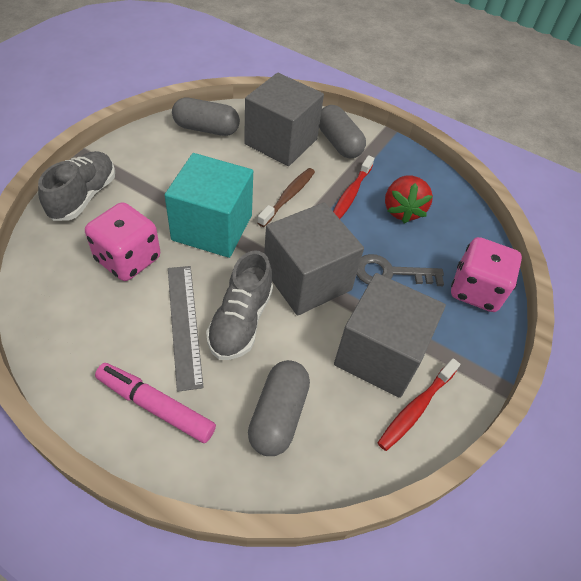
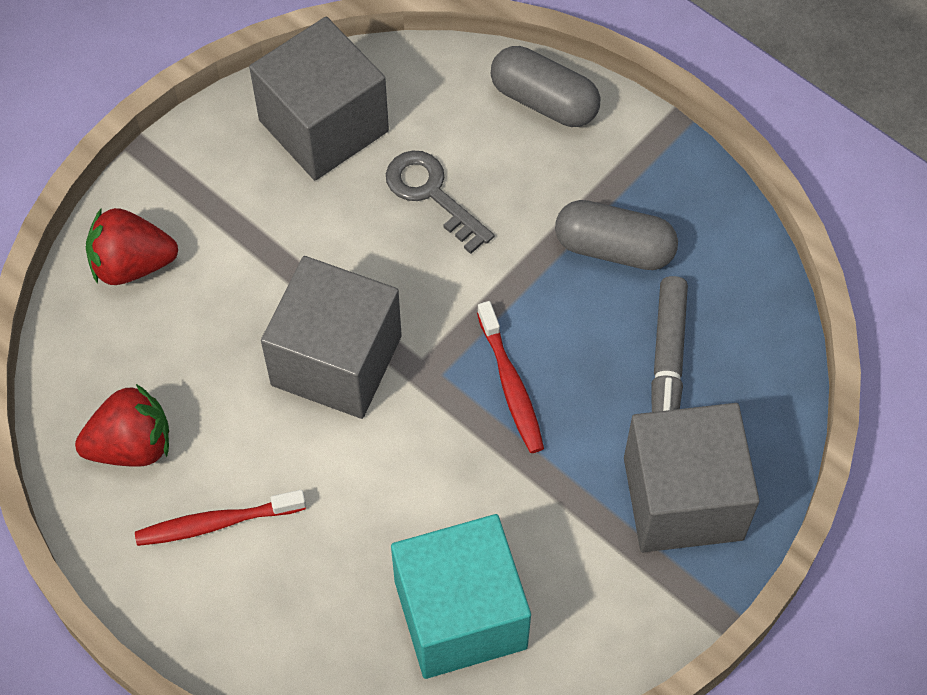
brown toothbrush: [257,168,315,227] = 1 -> none = 0
grey capsule: [172,98,240,136] [248,360,310,456] [319,105,366,159] = 3 -> [491,46,600,127] [555,200,678,270] = 2
grey marker: none = 0 -> [651,276,688,412] = 1
grey ruler: [168,266,204,392] = 1 -> none = 0
grey shoe: [38,151,115,221] [206,250,273,360] = 2 -> none = 0
pink dice: [85,202,160,281] [451,237,522,312] = 2 -> none = 0
pink marker: [95,363,216,443] = 1 -> none = 0
red strawberry: [385,175,433,223] = 1 -> [75,384,169,467] [86,208,178,285] = 2

